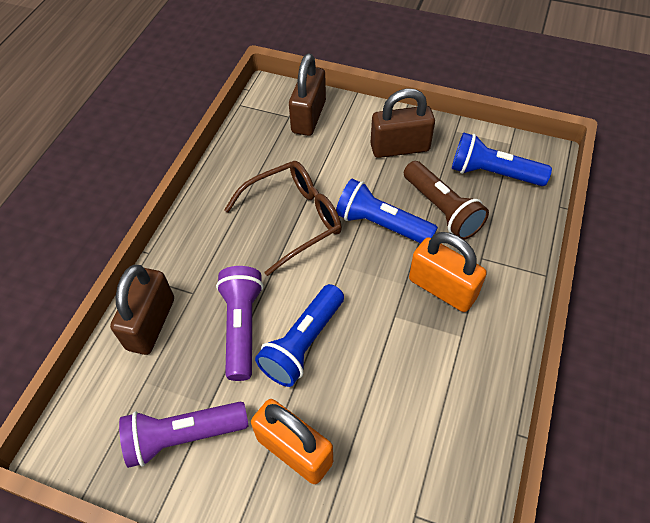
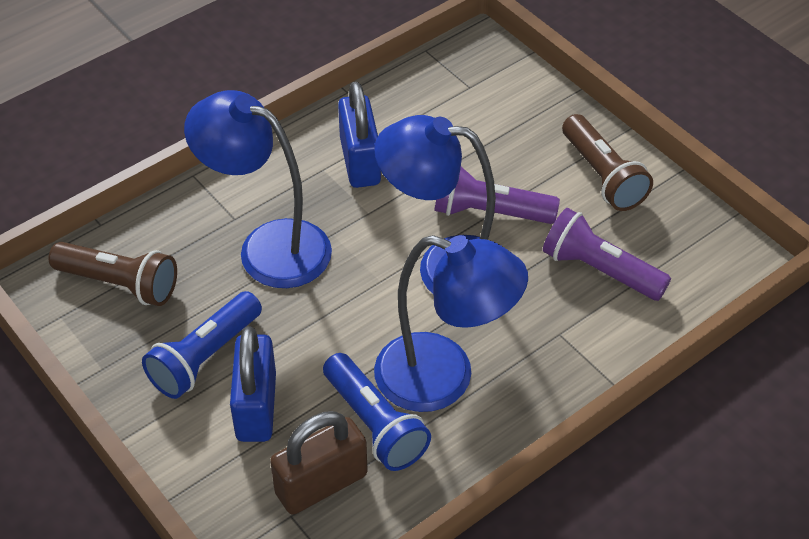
blue flashlight: [255,284,344,387] [336,179,438,243] [452,132,552,186] = 3 -> [142,291,262,399] [323,353,431,471] = 2
blue lamp: none = 0 -> [184,90,332,288] [374,115,496,295] [374,235,528,412] = 3
blue padlock: none = 0 -> [230,326,276,442] [338,82,381,188] = 2
brown flashlight: [404,161,489,240] = 1 -> [49,242,177,306] [562,114,653,211] = 2
brown glasses: [224,161,342,276] = 1 -> none = 0
brown padlock: [110,265,174,355] [289,53,326,136] [371,88,435,158] = 3 -> [270,411,368,515] = 1
orange padlock: [251,399,333,484] [409,232,487,312] = 2 -> none = 0

